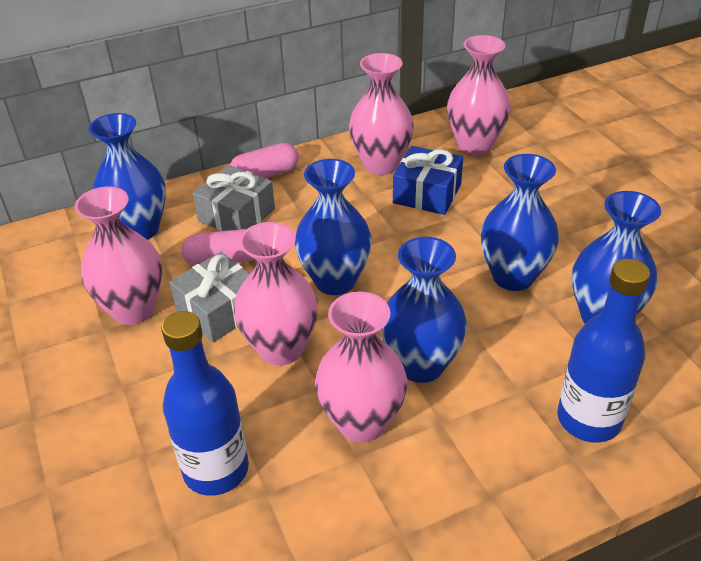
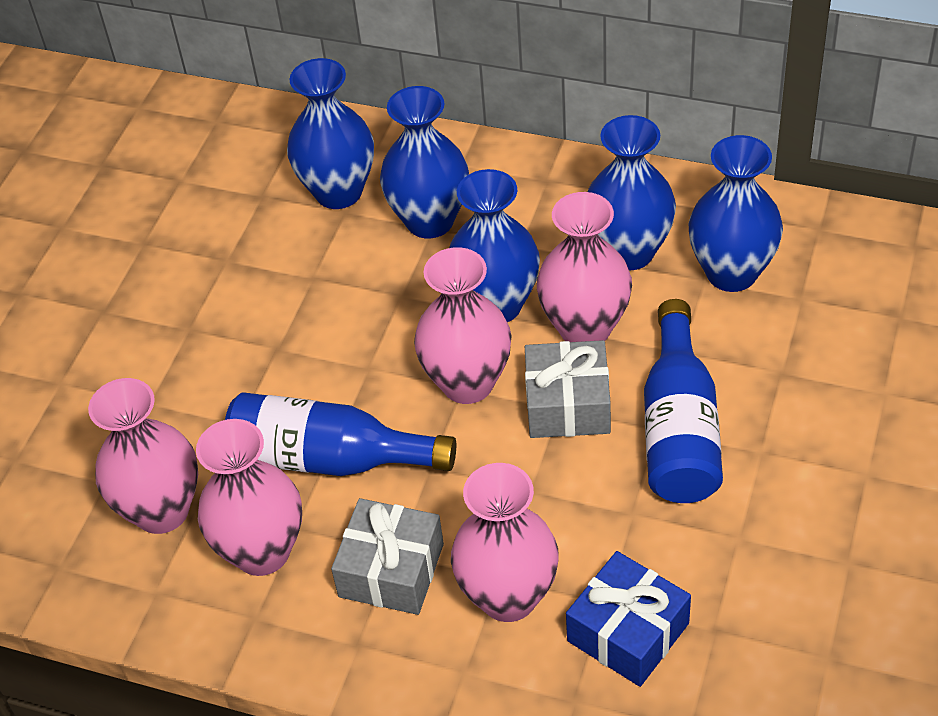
pink capsule: [182,229,255,266] [230,143,299,178] = 2 -> none = 0

